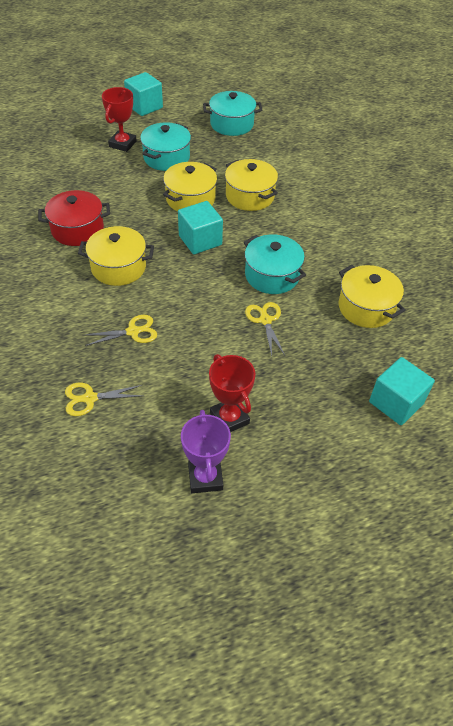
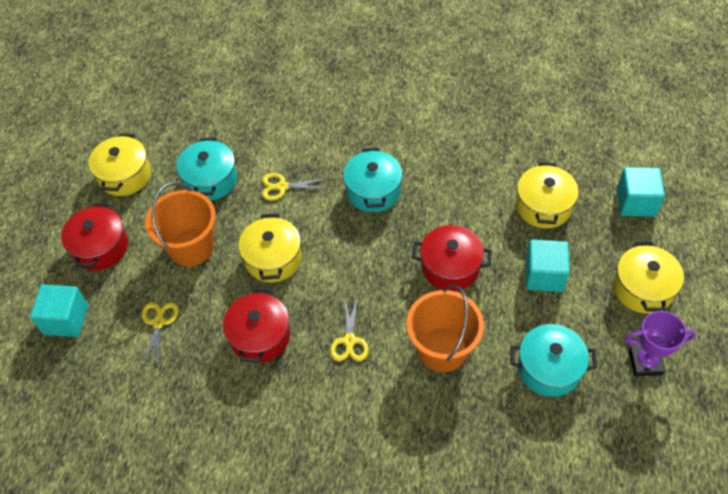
orange bucket: none = 0 -> [145,182,216,266] [406,285,484,372] = 2
red pot: [38,190,110,246] = 1 -> [61,203,128,270] [223,288,290,363] [412,225,492,291] = 3
red trophy: [102,87,137,152] [209,354,255,432] = 2 -> none = 0

